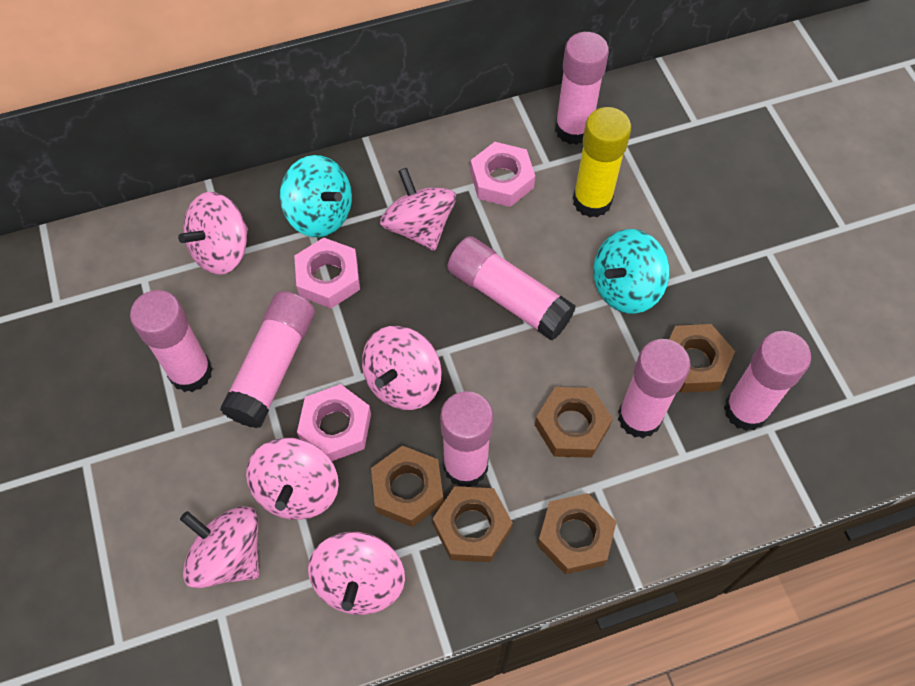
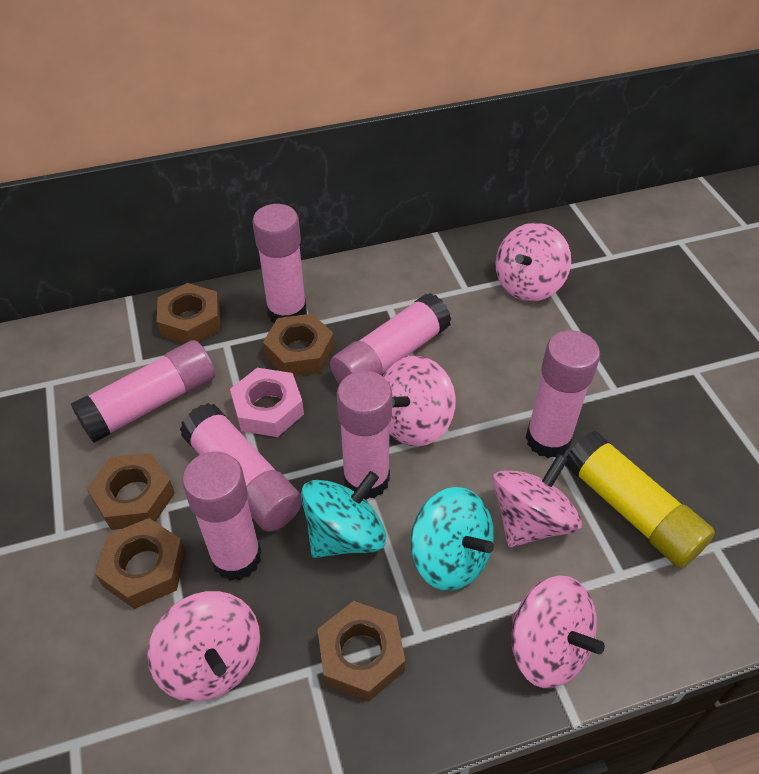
pink nut: [294,238,360,308] [297,384,371,461] [470,142,535,207] = 3 -> [230,368,304,437] = 1
pink spinning top: [178,192,248,275] [180,506,259,588] [246,438,339,520] [308,532,405,615] [362,326,442,410] [380,168,456,251] = 6 -> [147,591,260,702] [383,356,456,446] [492,454,582,548] [495,223,571,302] [512,575,605,688] = 5

